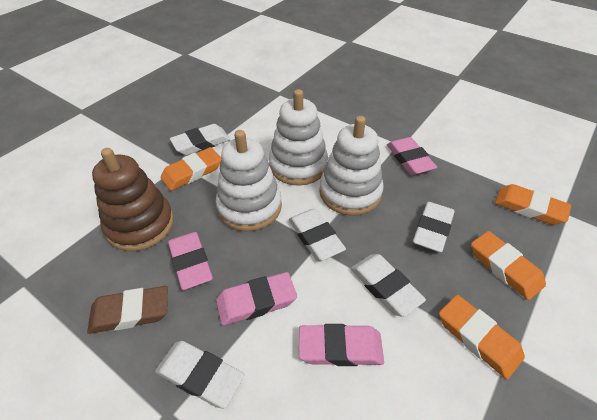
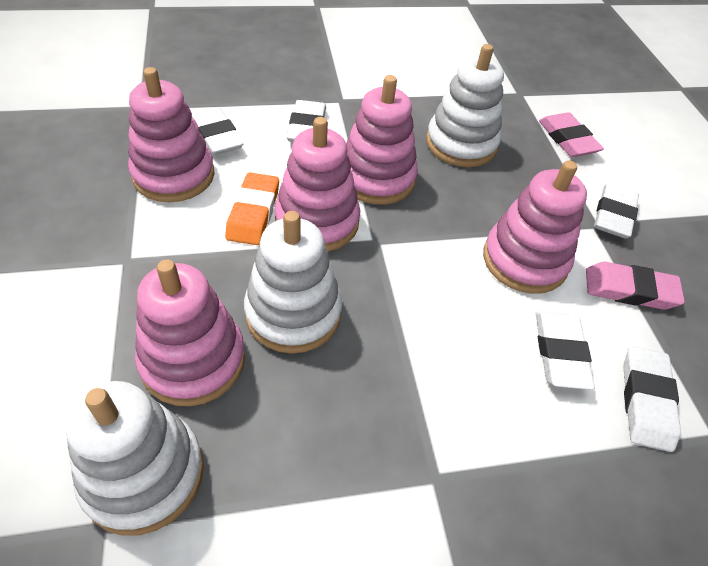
brown eraser: [87,286,168,334] = 1 -> none = 0
brown stacking toy: [92,148,174,251] = 1 -> none = 0
orange eraser: [161,147,222,191] [439,295,525,379] [471,231,546,300] [495,184,571,225] = 4 -> [225,172,279,245] = 1
pink eraser: [168,232,213,290] [216,272,297,326] [299,324,384,366] [387,137,437,175] = 4 -> [539,112,604,157] [586,262,685,310] = 2
pink stacking toy: none = 0 -> [128,67,215,202] [135,259,245,406] [275,117,360,252] [346,75,418,205] [483,161,587,294] = 5

